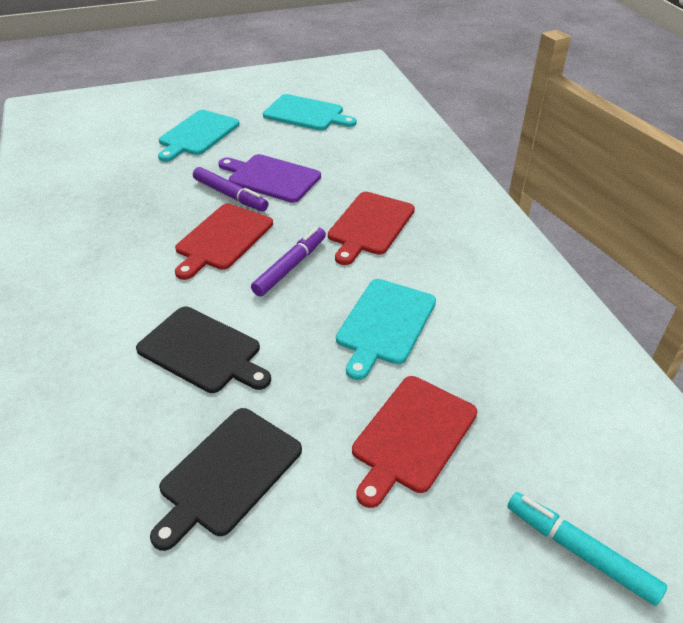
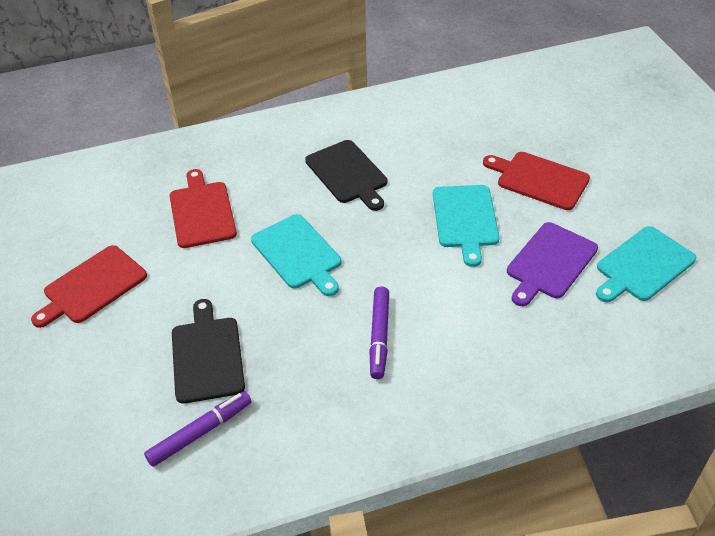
turquoise marker: [508,492,667,606] = 1 -> none = 0

